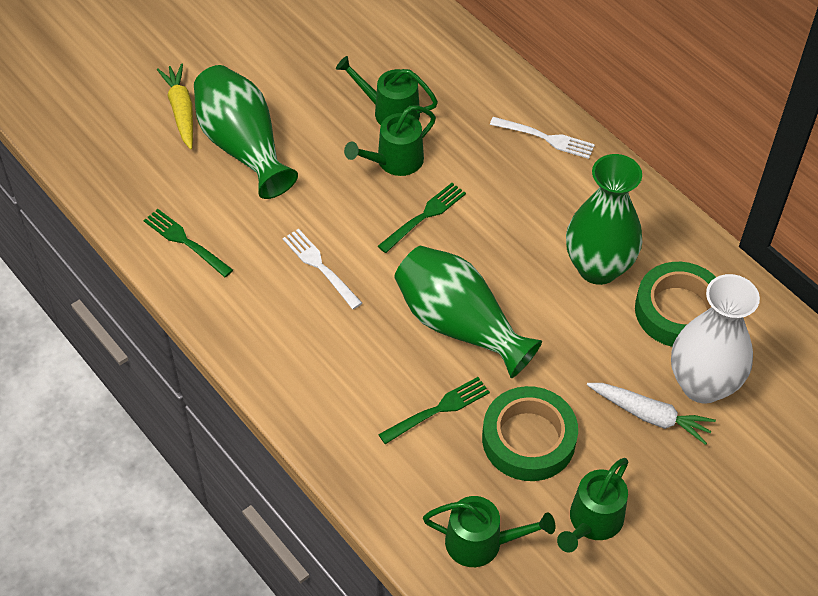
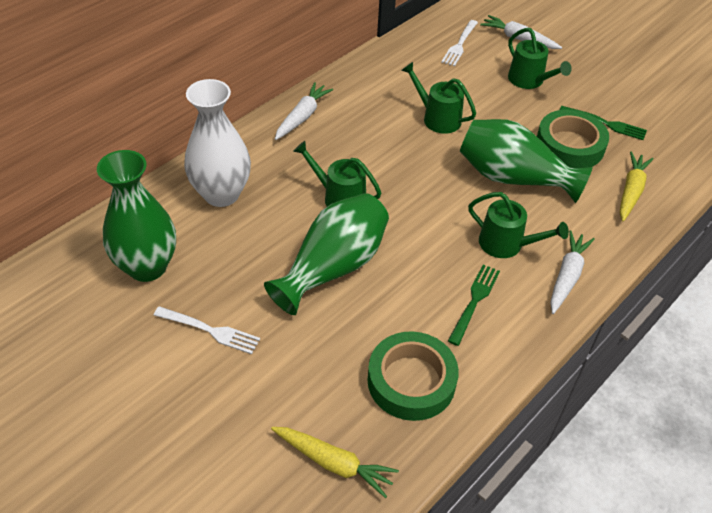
green fork: [143,209,233,277] [378,183,466,253] [378,377,490,444] = 3 -> [448,264,500,346] [560,106,647,140] = 2
white carrot: [587,383,716,445] = 1 -> [275,82,333,140] [480,15,562,49] [550,230,595,314] = 3
yellow carrot: [157,64,193,149] = 1 -> [271,427,399,498] [620,152,653,222] = 2

